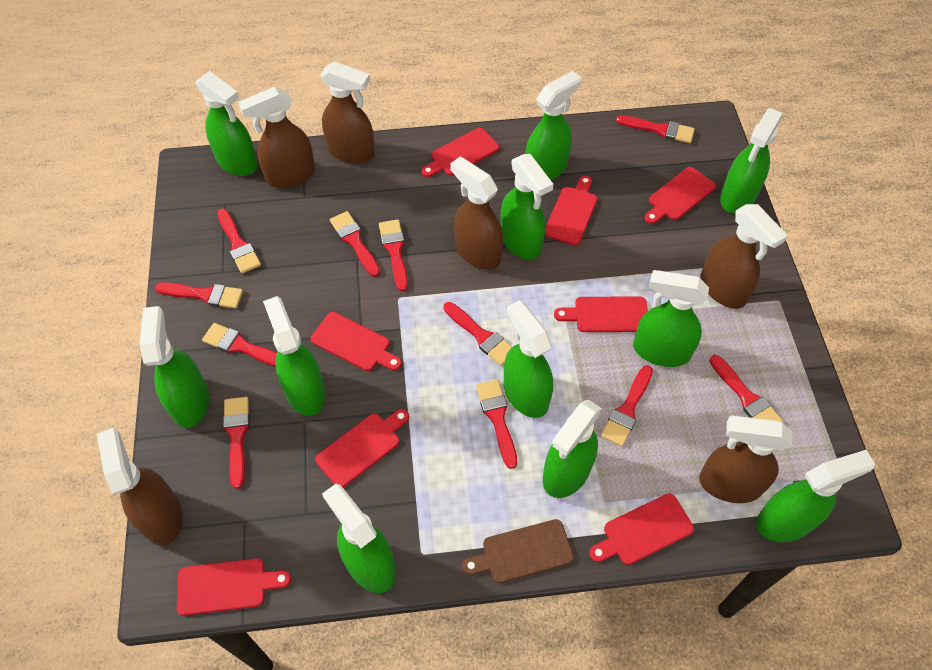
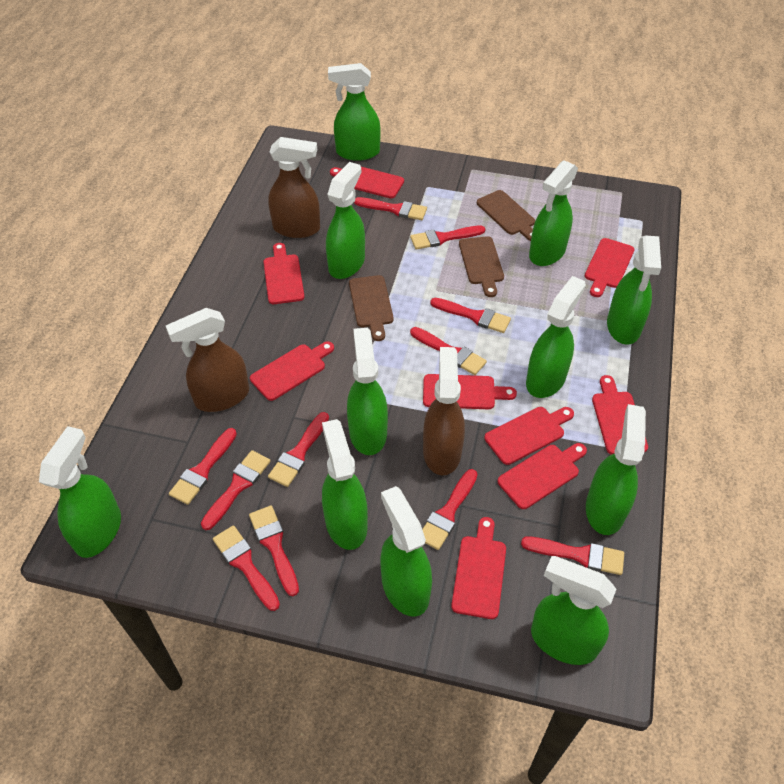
brown cutting board: [462,519,574,583] = 1 -> [349,275,394,341] [459,236,504,297] [477,190,535,241] = 3
brown spray bottle: [97,428,183,546] [238,87,315,188] [320,61,375,164] [450,157,503,270] [699,416,792,503] [700,204,788,309] = 6 -> [166,308,249,412] [269,137,320,238] [423,347,465,476] = 3
red cutting board: [177,558,291,616] [311,312,402,371] [315,409,409,487] [421,128,499,177] [545,176,597,245] [554,297,648,332] [589,493,694,565] [644,167,716,224] = 8 -> [250,341,334,401] [263,243,305,304] [330,167,404,198] [423,374,517,409] [451,517,506,619] [484,407,574,465] [498,443,587,509] [585,238,634,297] [592,375,648,455] = 9

